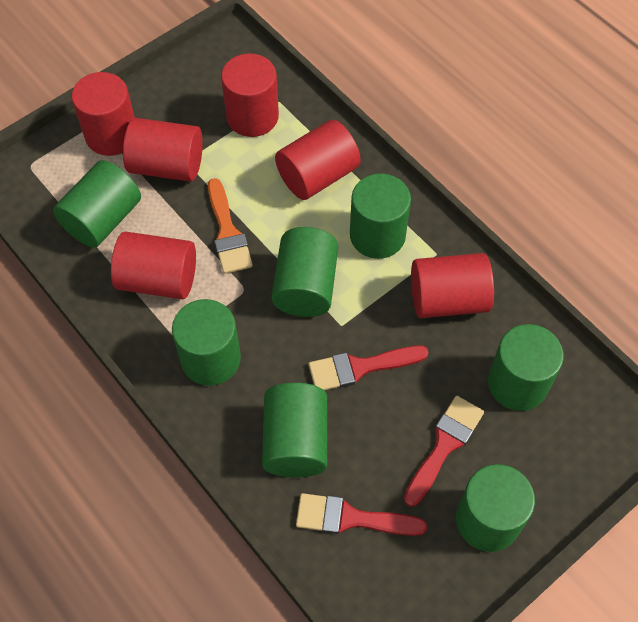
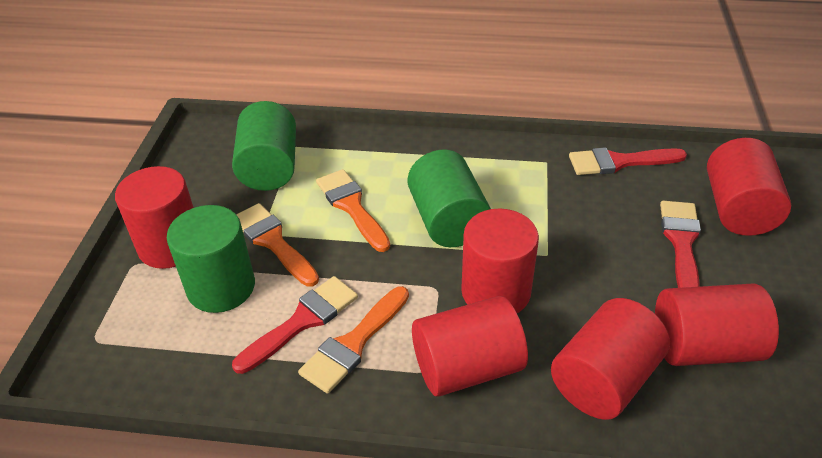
green cylinder: [53,160,141,248] [172,299,241,386] [262,383,327,477] [272,227,338,317] [350,173,411,259] [456,464,535,552] [488,324,564,411] = 7 -> [167,205,255,313] [232,101,296,191] [407,150,491,247] = 3
orange brush: [208,178,253,274] = 1 -> [236,203,319,287] [298,286,409,394] [316,169,390,252] = 3

